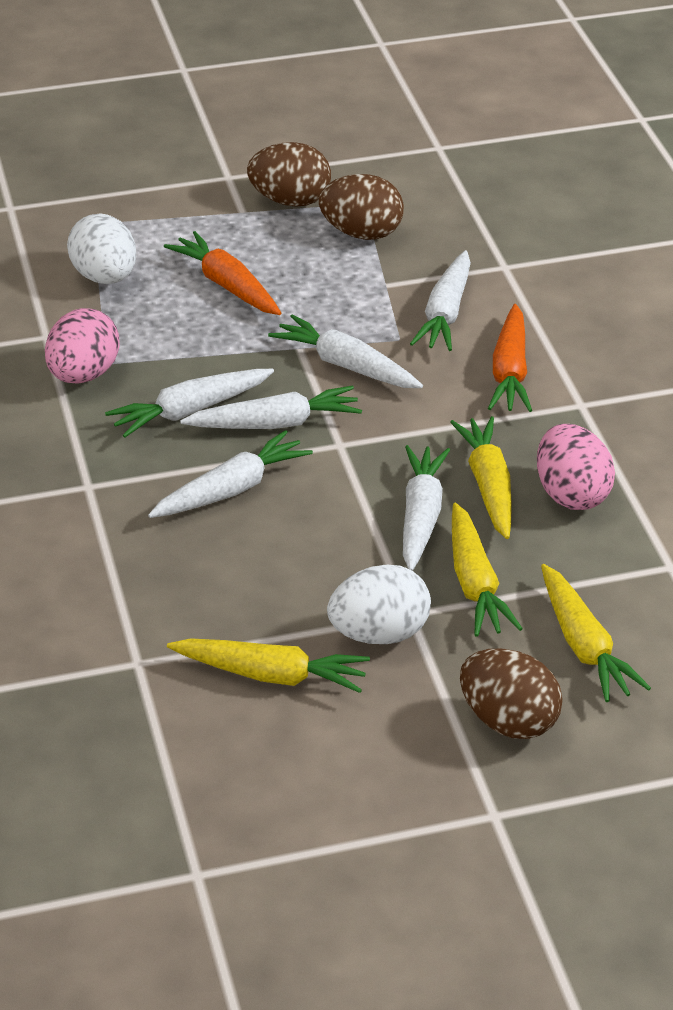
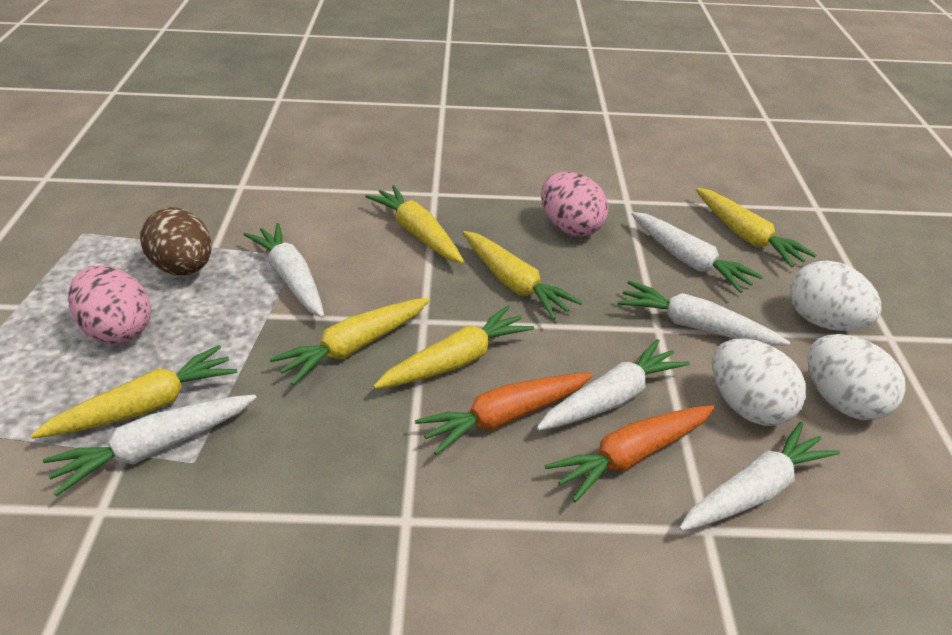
brown egg: [247,142,331,207] [319,174,404,240] [460,649,563,739] = 3 -> [140,207,212,275] = 1
white egg: [67,213,136,284] [327,565,431,644] = 2 -> [712,338,806,426] [790,261,882,331] [808,334,906,420] = 3
yellow carrot: [167,638,370,693] [450,416,512,539] [452,503,523,637] [541,564,651,702] = 4 -> [31,345,237,439] [270,298,430,385] [365,185,464,264] [373,306,534,389] [463,231,583,320] [696,188,816,268] = 6

